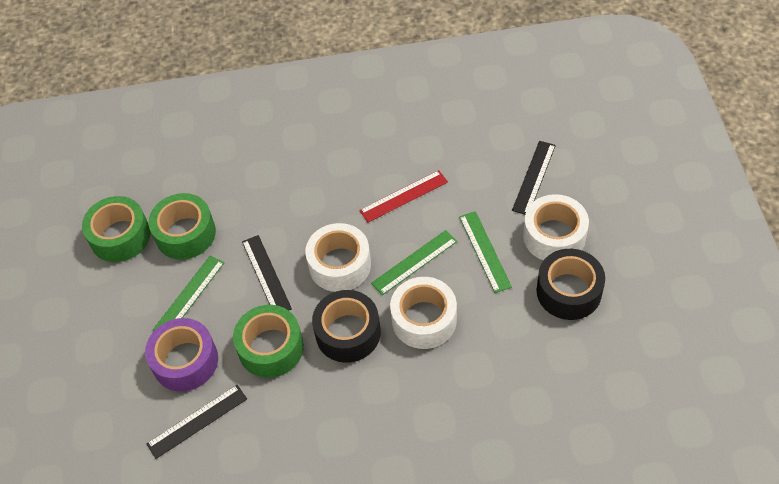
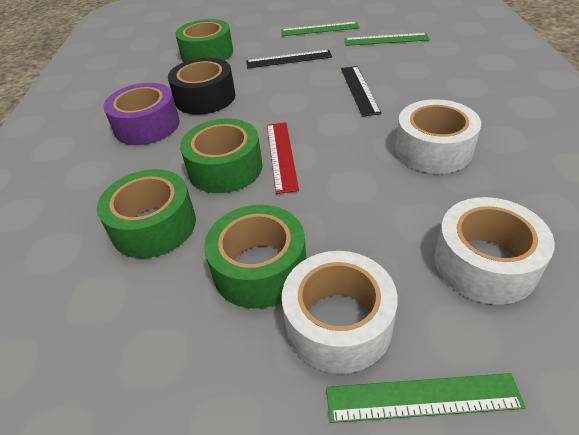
black ruler: [146,385,247,459] [242,235,292,310] [512,141,556,214] = 3 -> [246,50,332,68] [341,66,381,117] = 2
black tape: [312,290,381,363] [537,249,605,320] = 2 -> [168,58,235,115] = 1
green tape: [82,196,151,262] [148,193,216,260] [233,305,304,378] = 3 -> [97,169,196,258] [175,19,233,62] [180,118,263,193] [204,205,306,309] = 4

